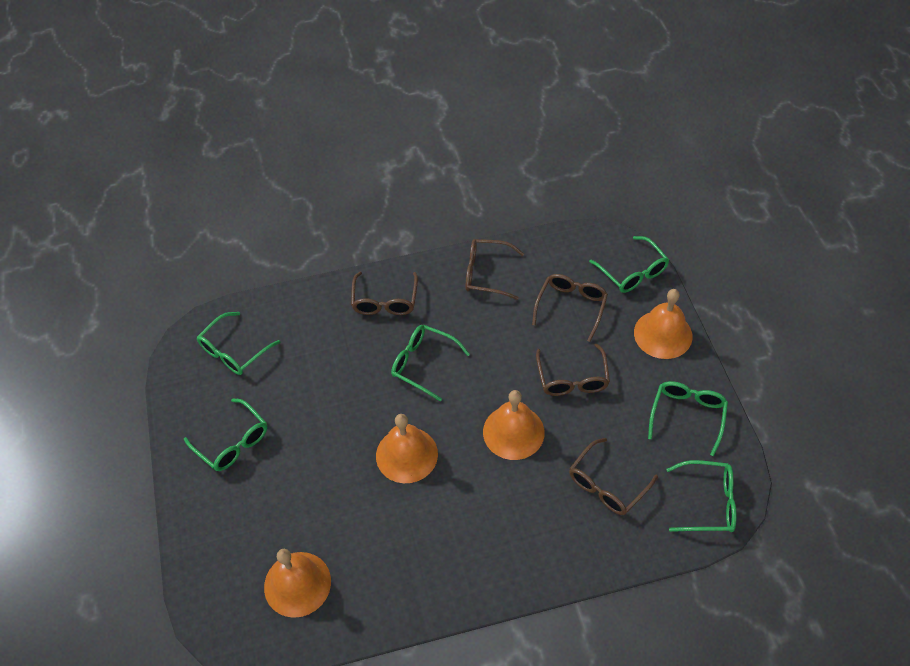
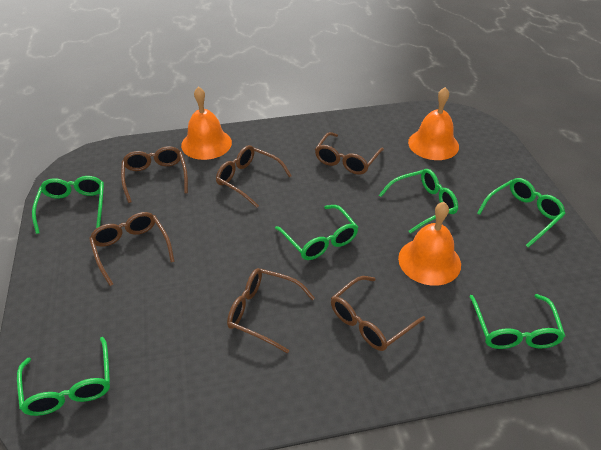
brown glasses: [351,272,418,315] [466,239,524,300] [532,274,608,342] [536,344,610,396] [569,438,658,515] = 5 -> [89,212,175,286] [121,146,188,203] [216,145,292,208] [227,268,315,353] [315,132,384,175] [331,276,425,351] = 6
orange bell: [264,549,331,618] [376,414,438,483] [483,390,545,460] [634,289,693,359] = 4 -> [181,86,232,160] [398,202,461,286] [408,87,459,160] = 3

